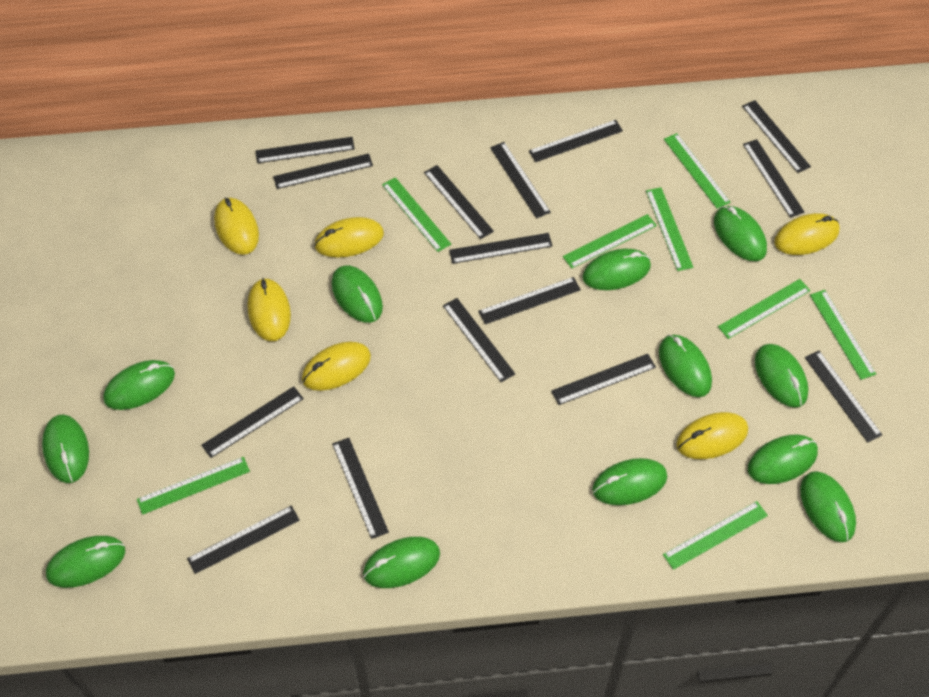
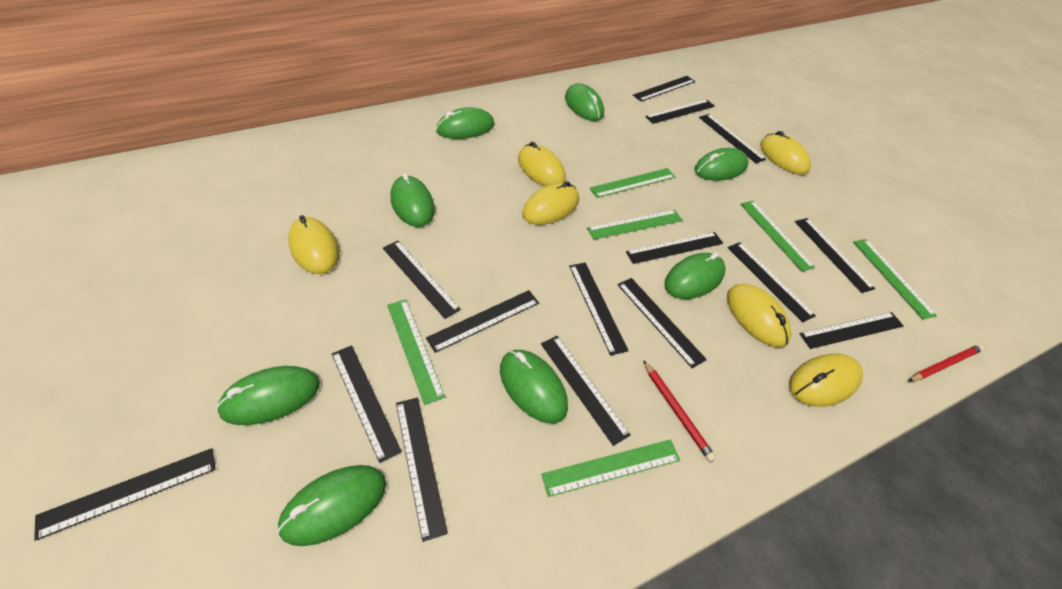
green mouse: [42,414,89,483] [46,536,125,588] [103,360,175,410] [332,265,383,323] [363,537,440,588] [582,249,651,290] [592,458,667,505] [659,335,712,397] [714,206,767,261] [748,434,818,484] [755,344,808,408] [800,471,856,542] = 12 -> [216,366,320,425] [277,465,386,546] [391,173,435,227] [436,107,495,139] [500,350,568,423] [565,83,604,121] [664,253,726,299] [695,148,749,181] = 8
green ruler: [137,457,250,515] [382,177,451,252] [563,214,657,268] [646,187,693,271] [663,501,768,570] [664,133,731,209] [718,279,811,339] [810,290,876,380] = 8 -> [387,299,445,405] [541,439,680,497] [587,210,683,240] [590,168,675,198] [740,201,815,272] [853,239,937,319] = 6
red pencil: none = 0 -> [643,360,716,462] [909,344,984,381] = 2

